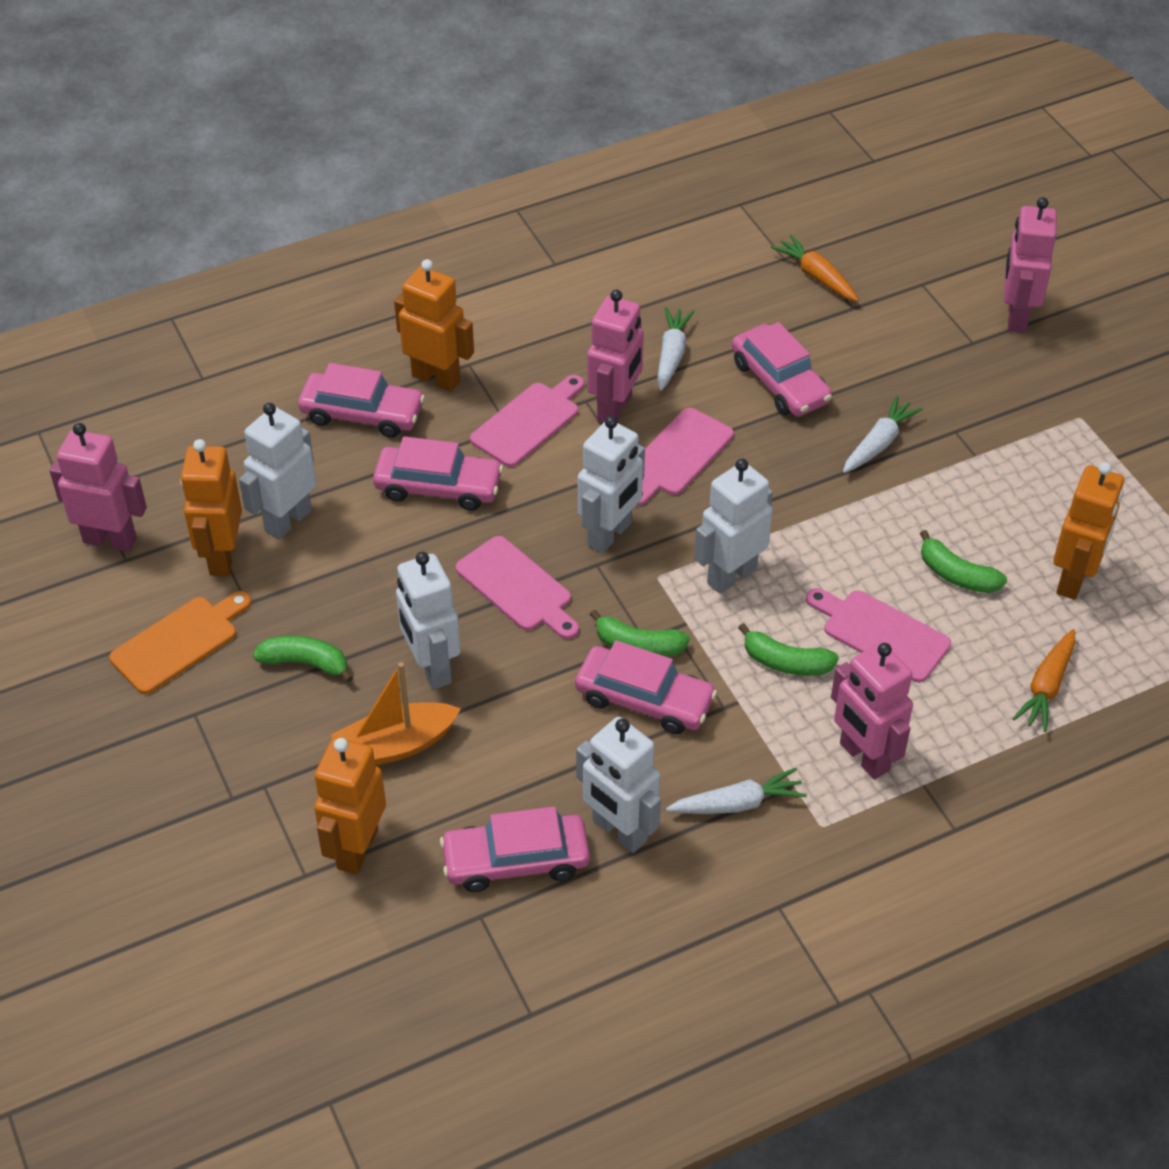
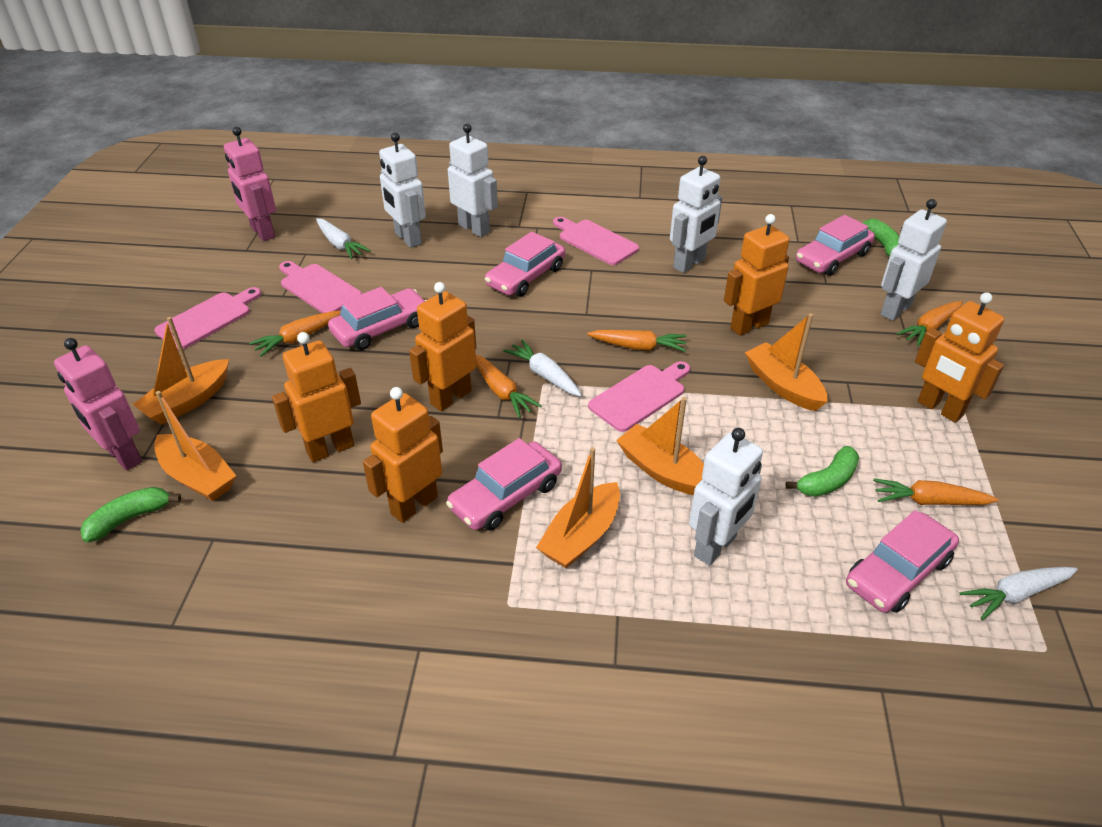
green banana: [253,636,353,683] [589,610,690,657] [738,623,839,676] [920,530,1007,593] = 4 -> [80,487,181,542] [785,446,859,497] [863,219,900,260] = 3
orange boat: [331,662,461,765] = 1 -> [133,317,229,425] [154,391,236,501] [536,447,620,568] [616,397,704,495] [745,313,828,411] = 5
orange carrot: [771,234,859,301] [1012,629,1075,732] = 2 -> [249,311,341,357] [476,355,542,418] [587,330,687,352] [873,478,999,505] [896,301,963,346] = 5
orange cutting board: [109,591,251,694] = 1 -> none = 0
orange robot: [180,439,242,576] [314,737,386,874] [394,259,474,392] [1053,462,1124,600] = 4 -> [272,332,361,462] [363,387,443,523] [409,282,477,411] [724,214,790,336] [915,292,1004,423] = 5
pink robot: [50,423,147,552] [587,290,644,423] [831,642,913,779] [1004,197,1057,333] = 4 -> [54,338,142,471] [224,127,276,241] = 2

